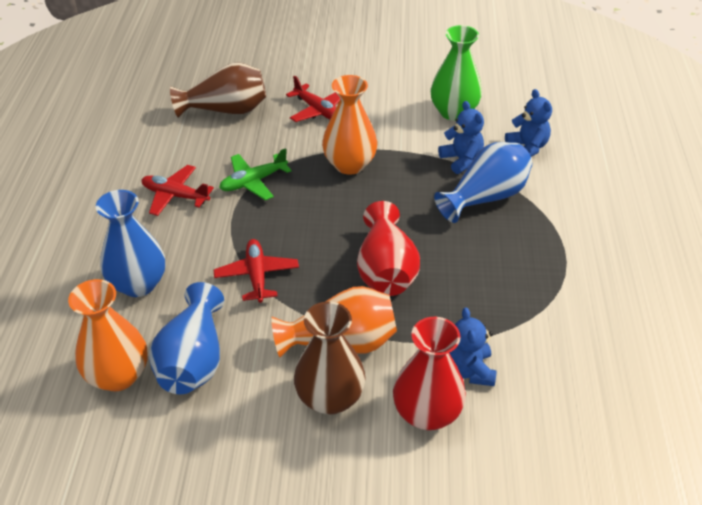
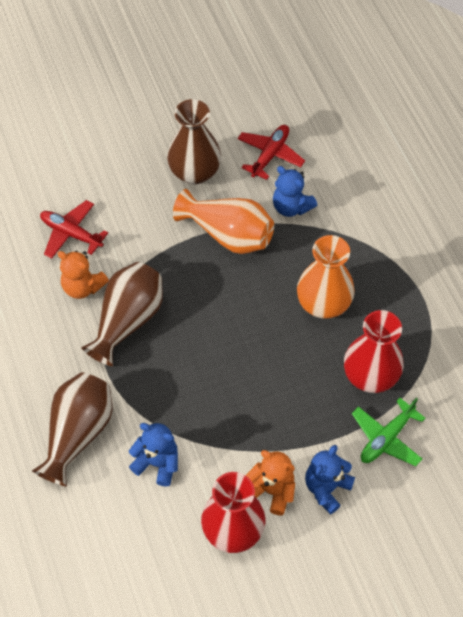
blue vase: [96,190,165,297] [149,282,224,394] [434,142,532,223] = 3 -> none = 0
brown vase: [170,63,266,118] [294,301,366,415] = 2 -> [32,373,113,487] [81,262,163,366] [167,99,221,184] = 3
green vase: [431,25,482,121] = 1 -> none = 0
orange teddy bear: none = 0 -> [58,251,109,299] [246,450,295,515] = 2
orange vase: [68,279,148,391] [271,286,397,357] [322,75,377,175] = 3 -> [173,189,274,254] [297,235,355,319] = 2
red plane: [141,165,214,216] [214,239,299,303] [286,75,340,122] = 3 -> [40,200,108,259] [238,125,305,180] = 2

